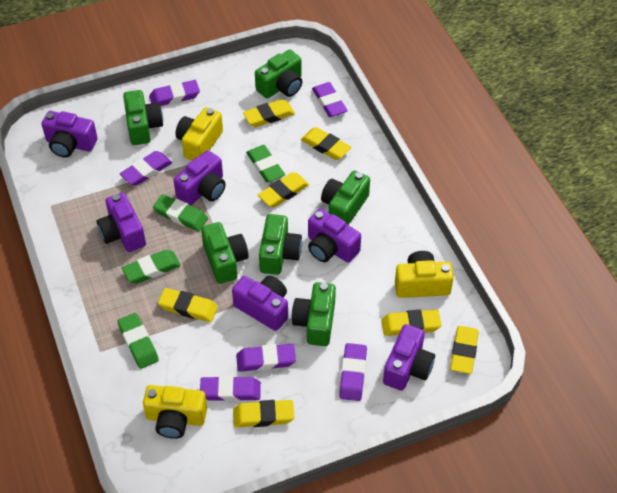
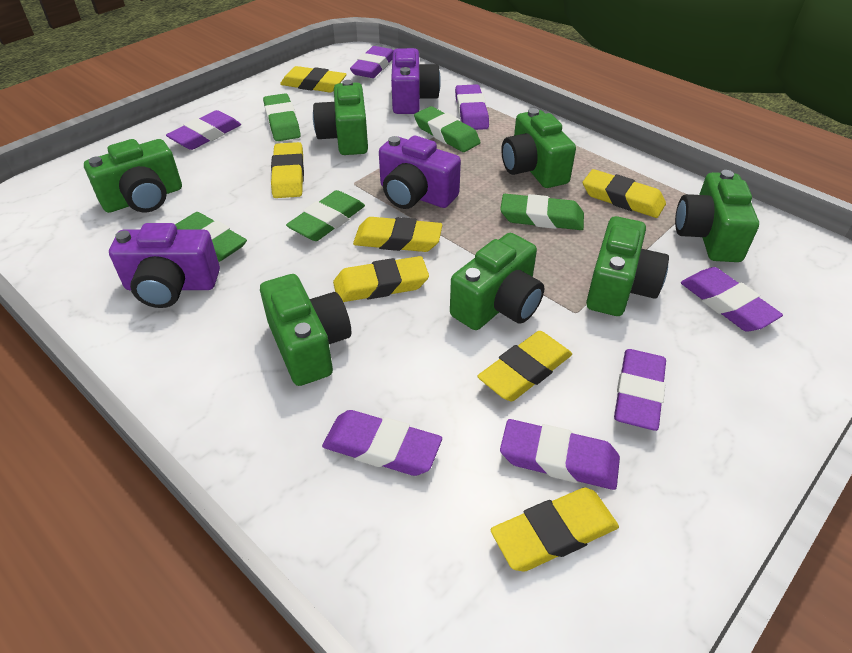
green camera: [123,90,163,145] [201,222,249,284] [255,50,302,98] [259,214,302,275] [292,282,336,346] [321,170,370,225] = 6 -> [84,139,182,213] [260,274,351,386] [313,80,368,155] [450,233,544,330] [501,108,576,188] [586,216,669,316] [675,170,759,262] = 7
green eraser: [117,313,159,369] [122,250,181,284] [153,194,208,231] [246,145,285,182] = 4 -> [175,212,247,262] [263,93,300,141] [286,190,365,241] [414,106,481,152] [500,194,584,230] = 5
purple camera: [42,111,98,158] [97,192,146,252] [174,150,226,206] [232,275,288,331] [308,209,361,263] [383,324,435,391] = 6 -> [109,223,220,308] [379,136,461,209] [391,48,441,114] = 3
purple eraser: [120,151,172,186] [149,80,200,106] [200,376,261,401] [236,344,296,372] [312,82,348,117] [339,343,367,401] = 6 -> [166,110,241,150] [322,410,442,476] [350,46,393,78] [455,84,489,130] [500,419,620,490] [614,349,666,431] [681,267,783,331] = 7
yellow camera: [143,385,207,439] [175,107,223,161] [395,251,454,298] = 3 -> none = 0

